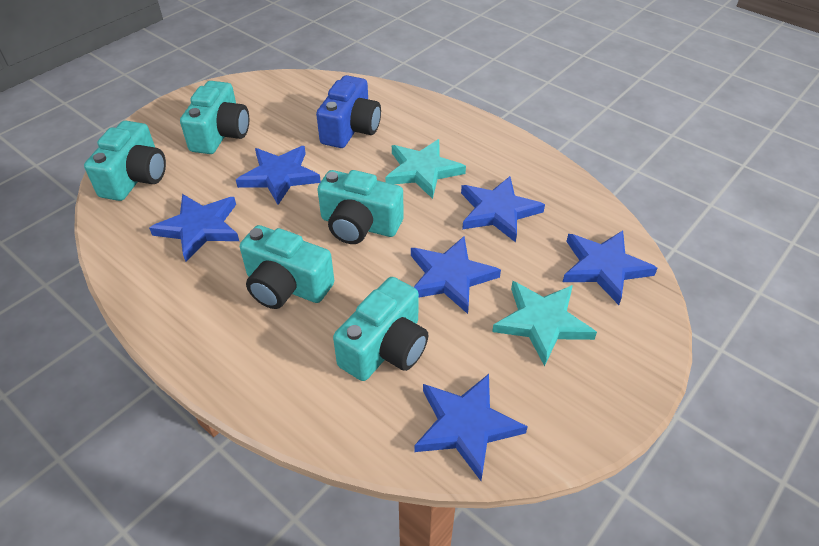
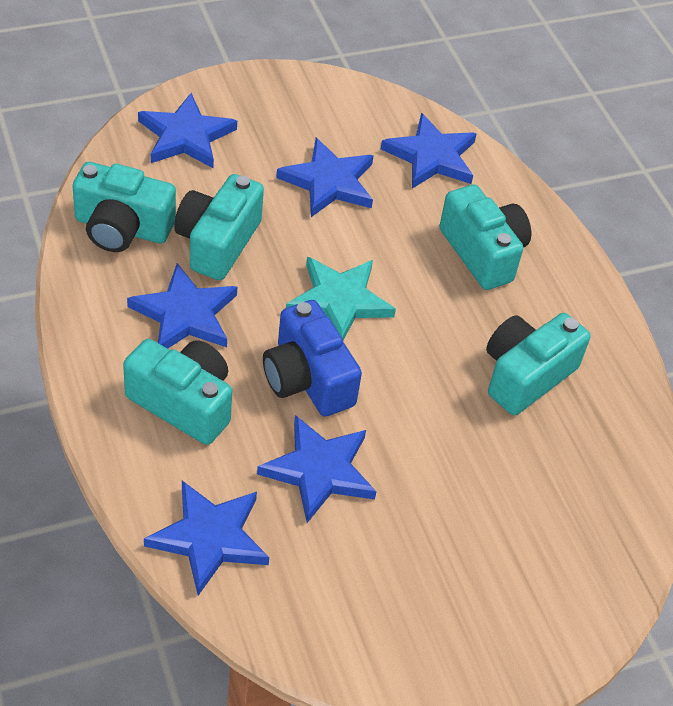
turquoise star: [385,139,466,199] [492,281,597,366] = 2 -> [286,257,396,341] = 1

